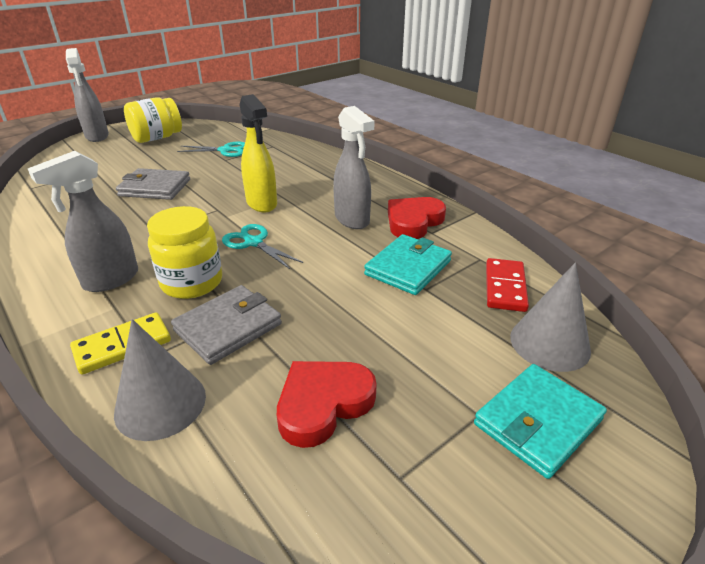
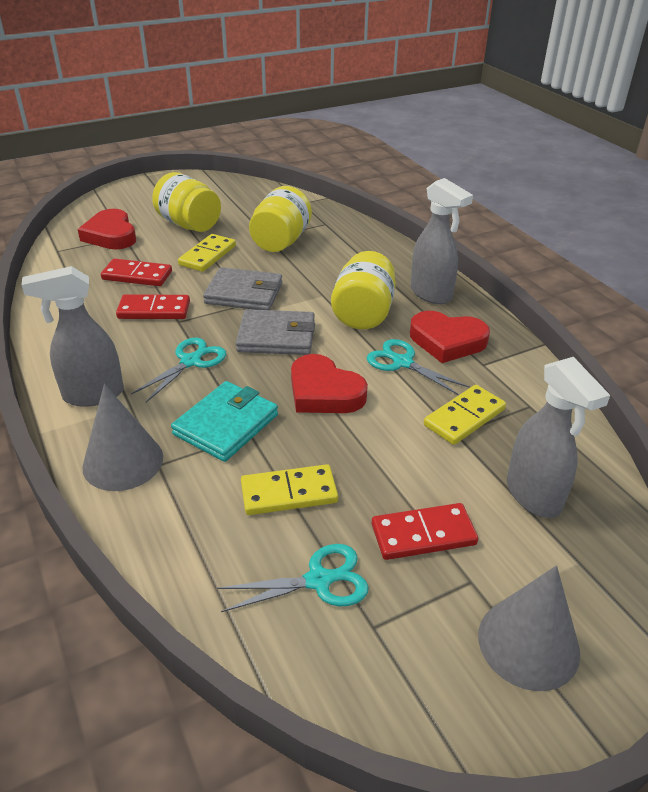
red domino: [486,258,529,312] = 1 -> [101,259,172,286] [116,294,190,319] [372,503,478,560] = 3
red heart: [277,361,377,448] [388,197,446,239] = 2 -> [78,209,136,249] [291,354,368,413] [410,311,490,363] = 3
turquoise scissors: [177,142,245,157] [222,224,303,269] = 2 -> [131,338,226,402] [217,544,369,612] [367,339,470,395] = 3
turquoise wallet: [364,234,452,295] [474,364,607,479] = 2 -> [171,381,278,462] = 1
yellow domino: [70,312,171,375] = 1 -> [178,234,236,272] [241,464,338,515] [424,385,506,445] = 3
yellow jar: [124,97,182,143] [147,206,222,299] = 2 -> [152,172,221,232] [249,186,312,252] [331,251,396,330] = 3
yellow spray bottle: [239,94,277,212] = 1 -> none = 0

